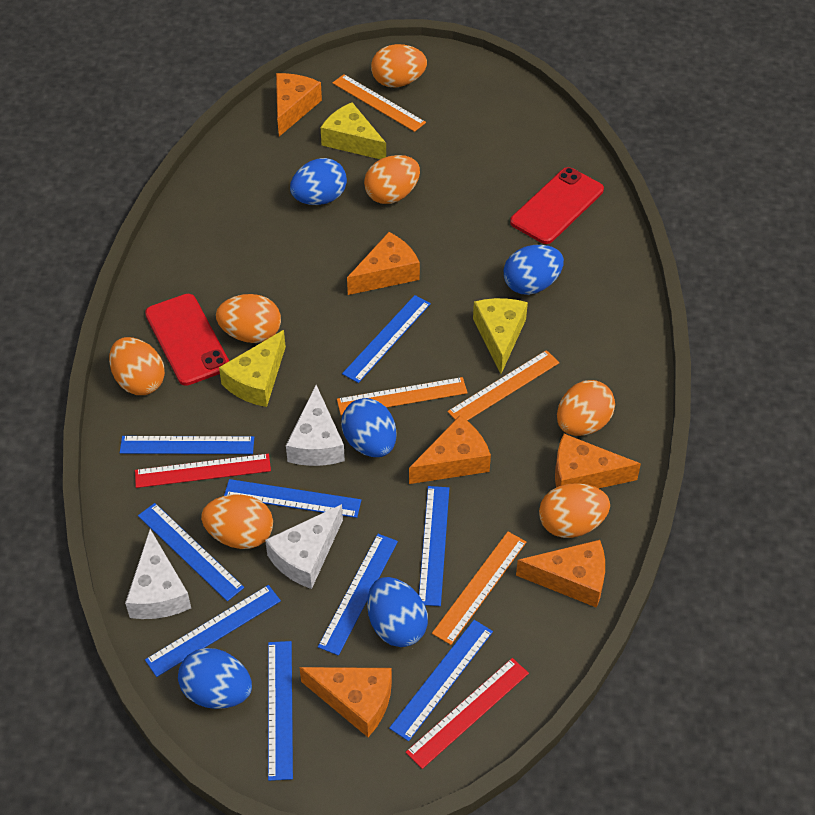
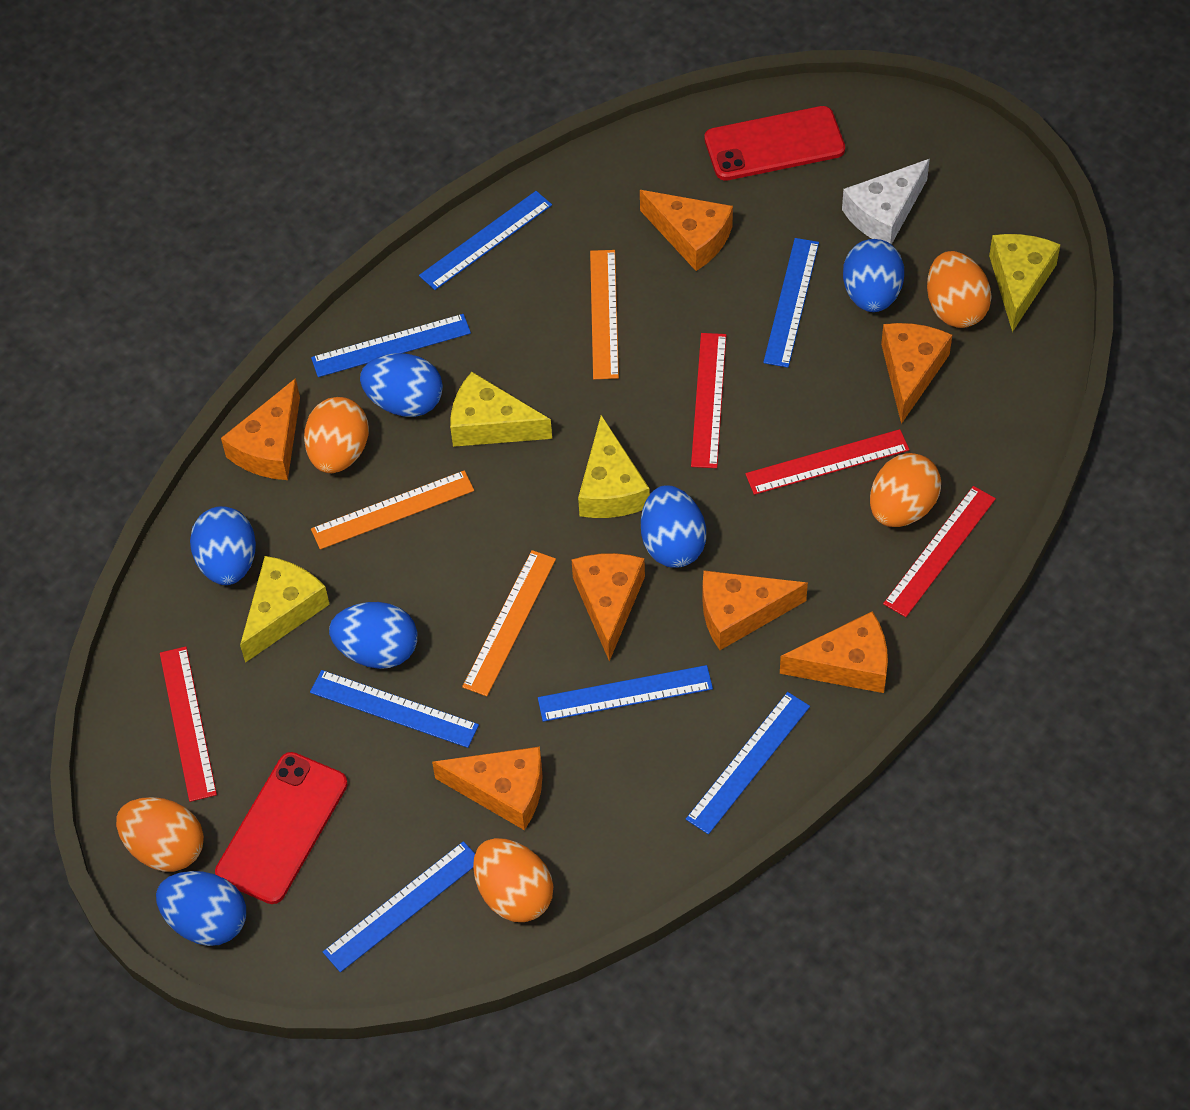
blue egg: [178,648,252,709] [290,158,347,205] [341,398,397,457] [367,577,428,647] [504,245,564,295] = 5 -> [156,871,246,946] [190,506,256,585] [329,602,417,669] [360,353,443,417] [641,485,706,568] [843,239,904,312] = 6
blue ruler: [120,436,254,454] [138,503,244,601] [145,585,281,677] [224,479,361,518] [268,641,293,781] [318,534,398,656] [342,295,431,383] [389,620,493,741] [419,486,449,606] = 9 -> [310,670,479,748] [311,314,471,377] [323,841,475,972] [419,191,552,290] [538,665,713,722] [686,692,810,834] [763,238,819,368] = 7
orange cheese: [276,73,322,136] [299,667,392,737] [347,232,420,295] [409,416,491,484] [516,540,605,608] [555,434,641,489] = 6 -> [221,378,300,480] [432,747,542,830] [572,553,645,662] [640,190,733,271] [703,570,808,650] [780,611,888,693] [881,323,952,424] = 7
orange egg: [109,337,165,395] [201,495,273,549] [216,294,281,343] [364,155,420,204] [371,44,427,87] [539,483,610,538] [557,380,615,436] = 7 -> [116,797,204,872] [304,397,369,473] [473,838,553,922] [870,453,941,527] [927,251,992,328] = 5
orange ruler: [333,74,426,132] [337,377,468,415] [432,532,526,645] [448,350,560,421] = 4 -> [311,470,474,549] [462,550,556,696] [590,250,619,379] = 3
red ruler: [135,454,271,488] [405,658,529,769] = 2 -> [160,646,217,802] [691,333,726,468] [745,429,909,495] [883,486,996,617] = 4
white cheese: [125,529,191,619] [265,504,343,589] [286,385,345,466] = 3 -> [842,159,930,245] = 1
yellow cheese: [219,330,286,407] [320,102,386,159] [473,298,528,374] = 3 -> [240,556,330,663] [450,372,552,447] [578,415,650,518] [989,234,1061,332] = 4

